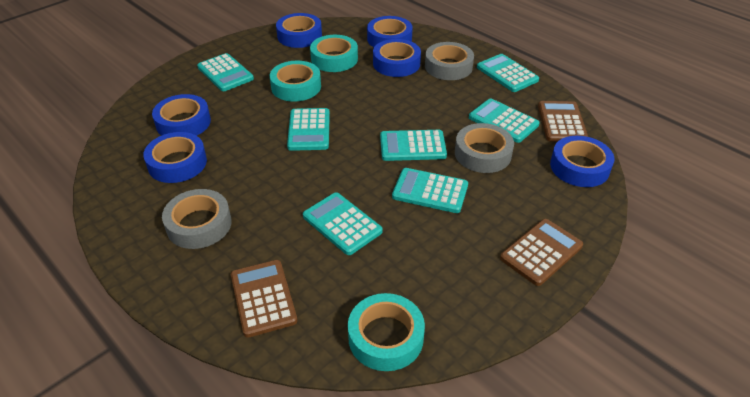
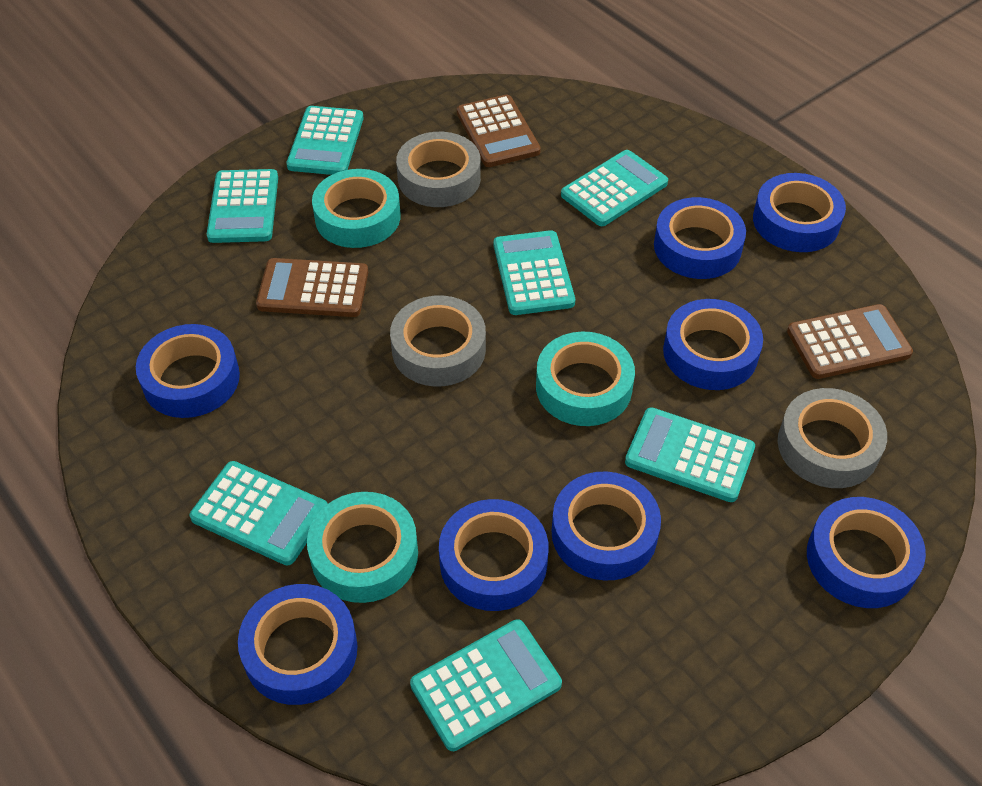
blue tape: [143,132,207,183] [152,94,211,136] [276,13,322,48] [367,16,413,47] [373,39,421,77] [550,136,614,187] = 6 -> [136,324,240,418] [238,584,358,705] [439,499,548,611] [551,471,661,580] [654,197,746,279] [663,299,763,390] [753,173,846,252] [807,497,926,608] = 8

